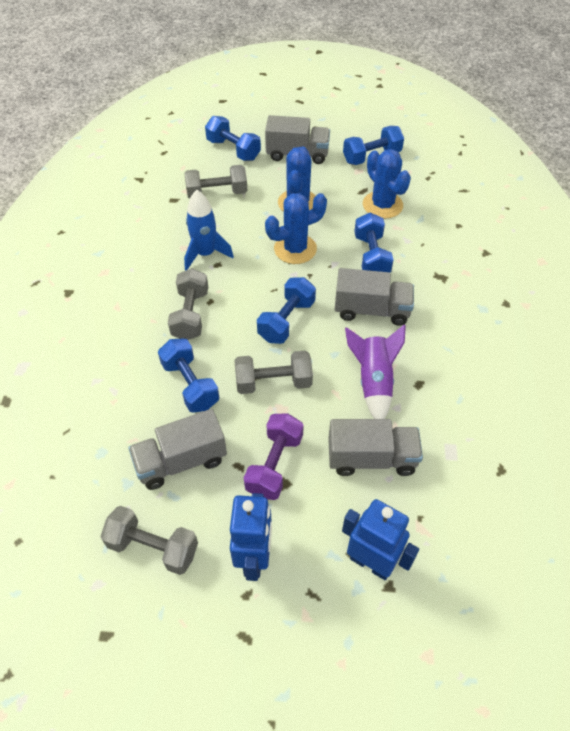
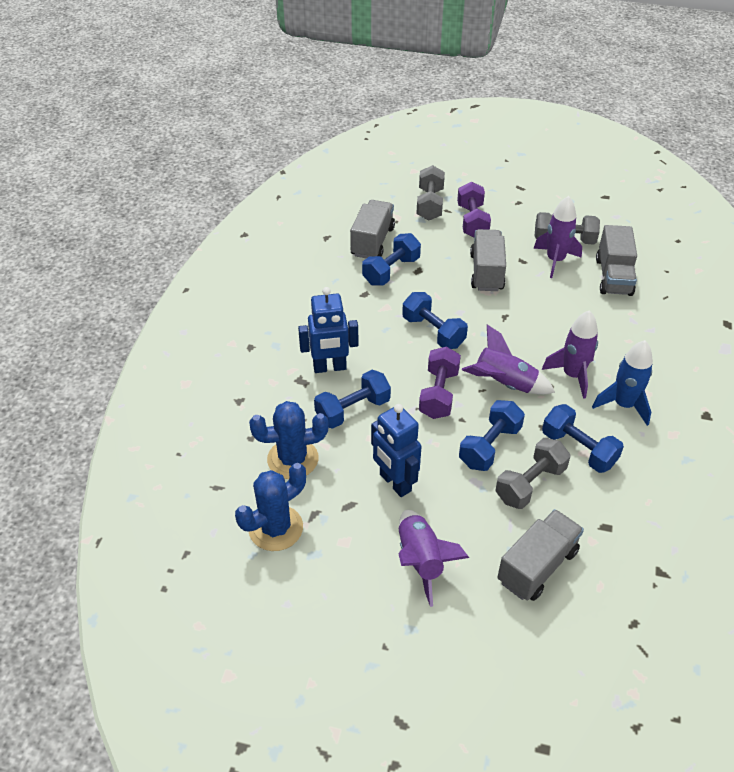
blue cactus: [265,193,327,264] [278,147,315,212] [363,149,411,219] = 3 -> [235,463,306,551] [249,401,329,479] = 2
grey dumbbell: [100,506,198,575] [168,268,208,340] [184,165,247,199] [234,351,313,394] = 4 -> [416,165,445,221] [495,438,570,509] [535,212,600,244] = 3
purple dumbbell: [244,414,304,500] = 1 -> [419,346,461,419] [457,182,491,238] = 2
purple rocket: [345,324,406,419] = 1 -> [398,510,469,607] [462,325,555,395] [533,196,582,278] [542,310,598,399] = 4

